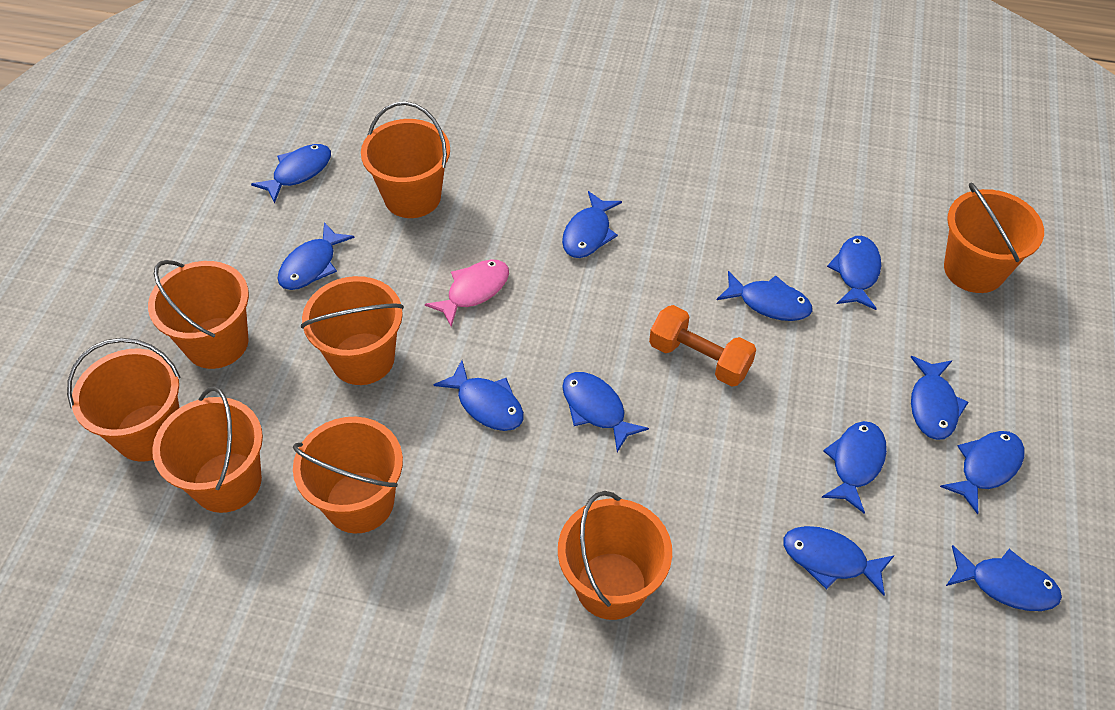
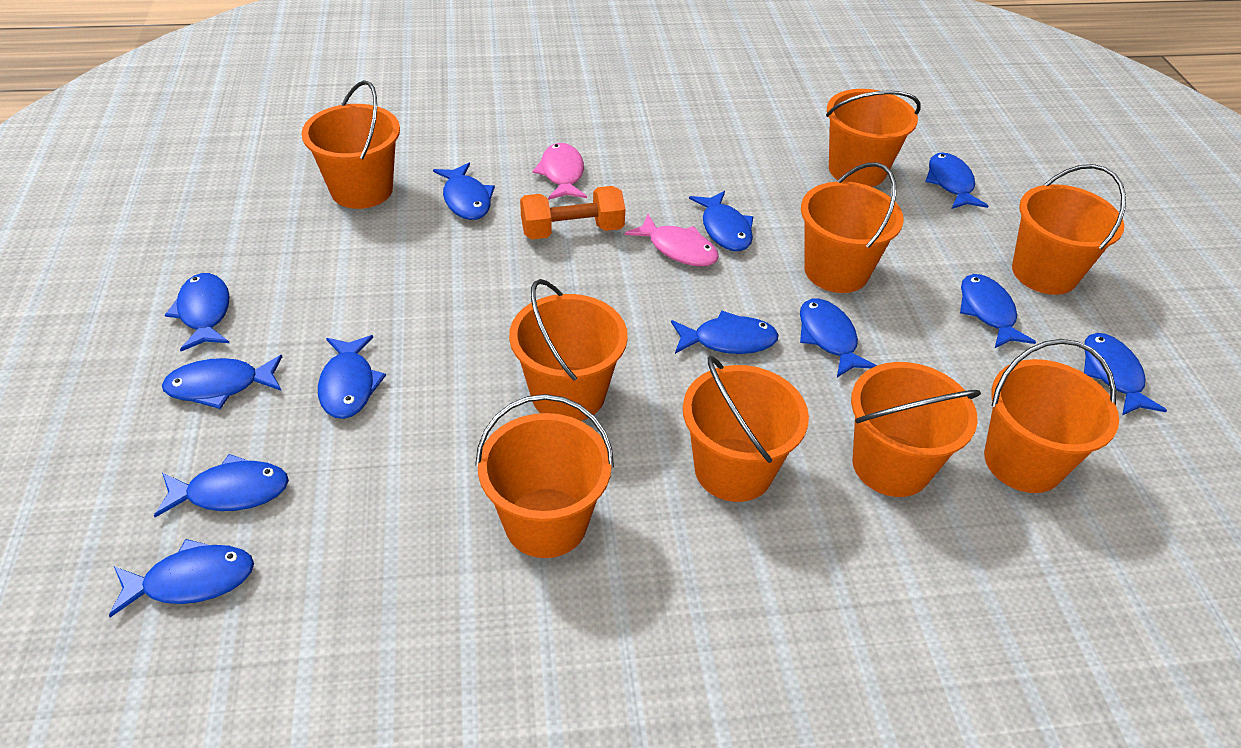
orange bucket: [67,338,181,462] [148,260,249,369] [152,387,263,513] [293,417,403,533] [301,276,404,385] [361,102,450,218] [558,491,672,620] [944,183,1044,293] = 8 -> [301,80,400,209] [475,394,614,558] [509,279,628,421] [683,356,809,502] [801,162,904,293] [826,89,921,187] [851,362,981,497] [984,339,1119,493] [1012,164,1126,295] = 9
pink fish: [425,260,509,327] = 1 -> [533,143,587,200] [625,214,719,267] = 2

